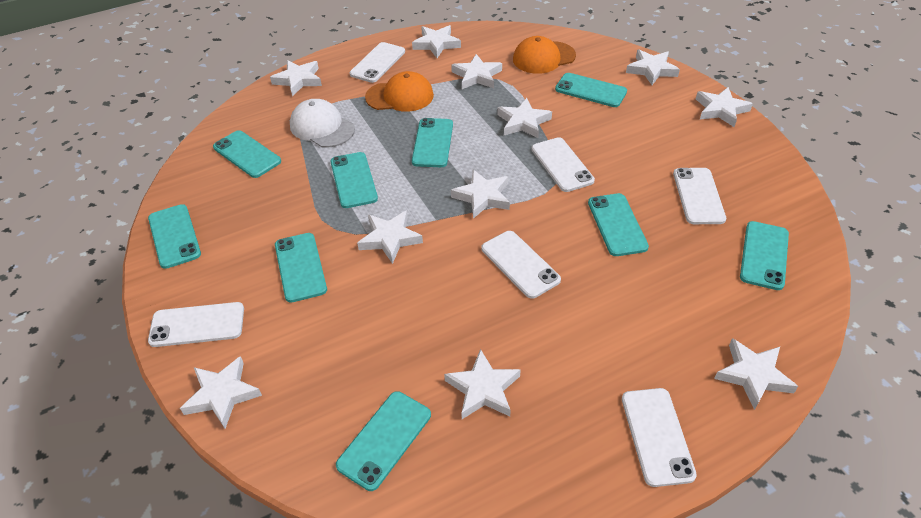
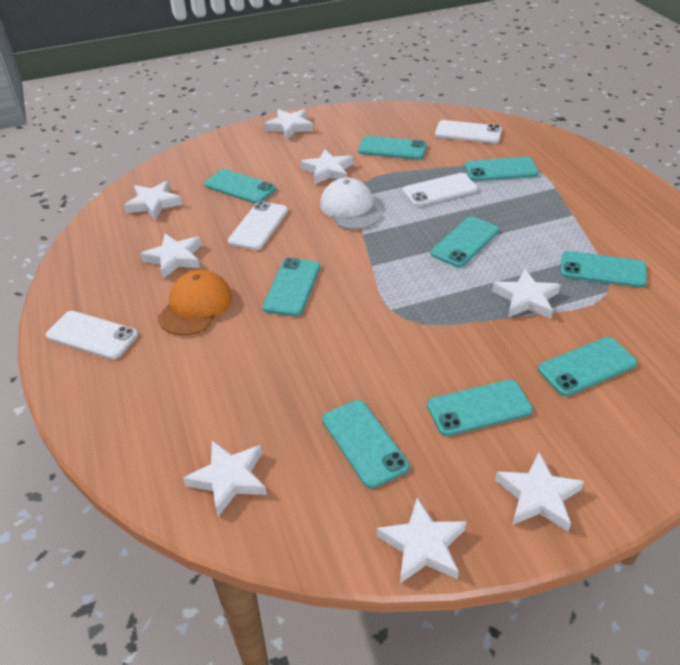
orange cap: [365,71,434,112] [513,36,576,74] = 2 -> [158,270,232,336] = 1
white phone: [148,302,244,347] [350,42,405,83] [482,231,561,299] [532,137,595,192] [622,388,697,487] [673,168,726,224] = 6 -> [46,311,138,360] [228,201,288,250] [402,173,478,207] [435,120,502,143] = 4
white star: [180,356,262,429] [270,60,322,96] [357,210,423,264] [412,25,461,58] [444,349,521,419] [451,54,502,89] [451,170,510,219] [497,98,552,138] [626,49,680,85] [696,87,753,127] [714,338,798,410] = 11 -> [124,181,182,220] [140,234,201,279] [183,441,267,516] [264,109,313,140] [300,149,353,185] [377,497,466,583] [492,269,561,319] [495,452,584,531] = 8

